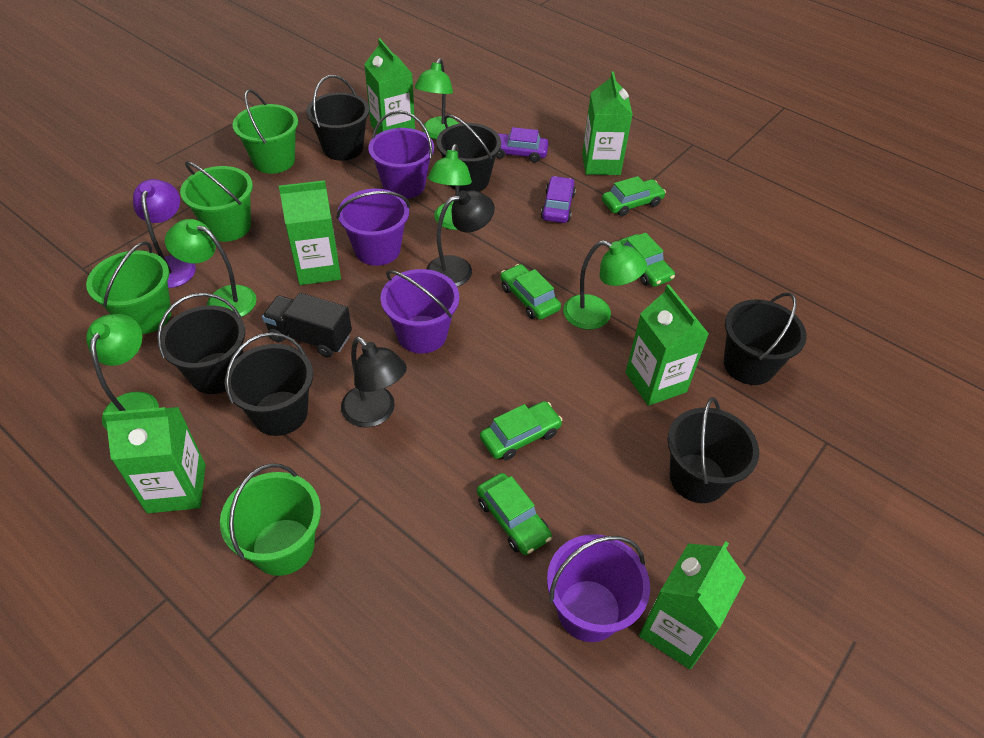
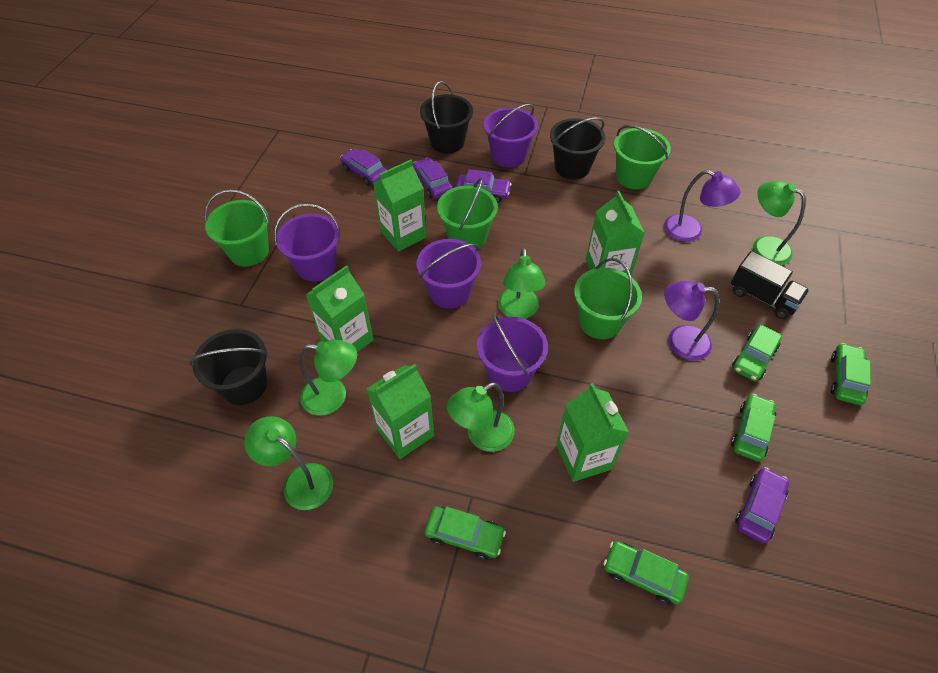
black bucket: [157,293,245,394] [224,332,313,436] [306,75,370,161] [437,114,501,192] [668,397,759,503] [724,292,807,385] = 6 -> [189,329,268,405] [420,81,473,153] [550,117,605,179] = 3
black lamp: [341,336,407,427] [427,190,495,287] = 2 -> none = 0
green carton: [103,407,206,513] [279,180,341,285] [364,38,415,134] [582,71,633,175] [625,285,709,406] [639,541,746,669] = 6 -> [306,265,374,353] [367,364,434,459] [373,159,427,252] [556,383,629,482] [586,191,645,275] = 5
purple car: [496,127,548,163] [541,176,576,223] = 2 -> [340,148,387,186] [413,158,452,199] [456,169,511,203] [735,467,789,544] = 4
purple lamp: [133,179,196,288] = 1 -> [664,170,740,242] [664,281,719,361] = 2

